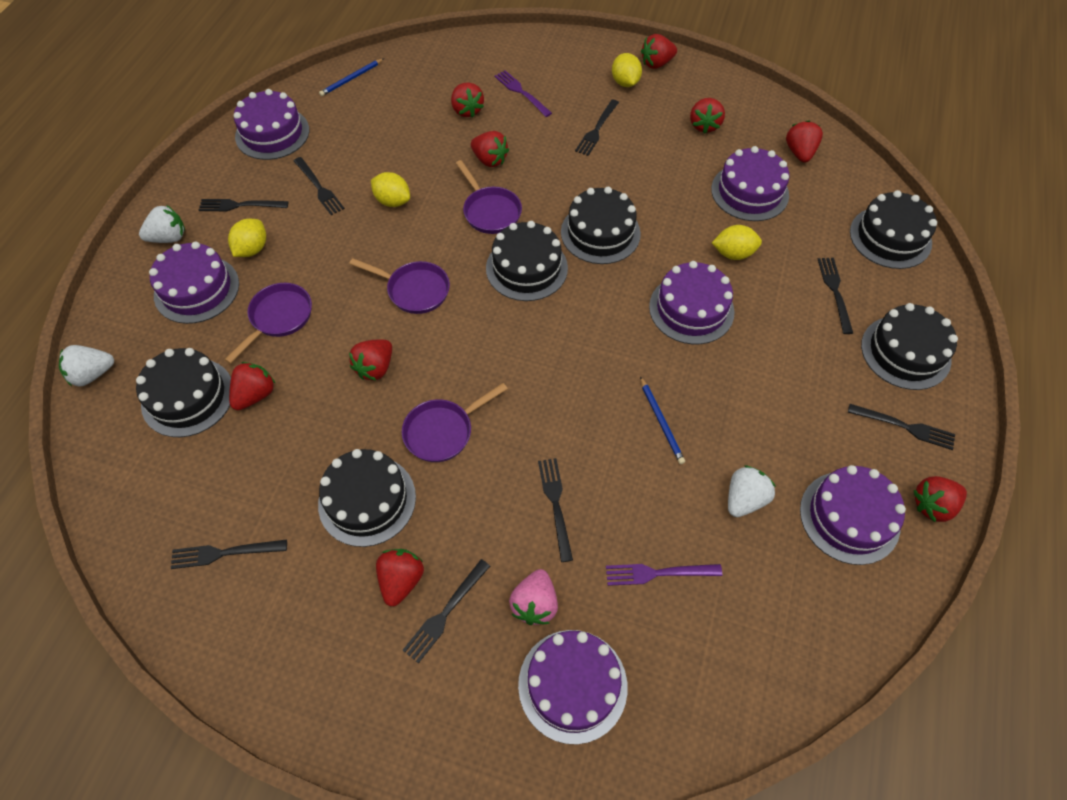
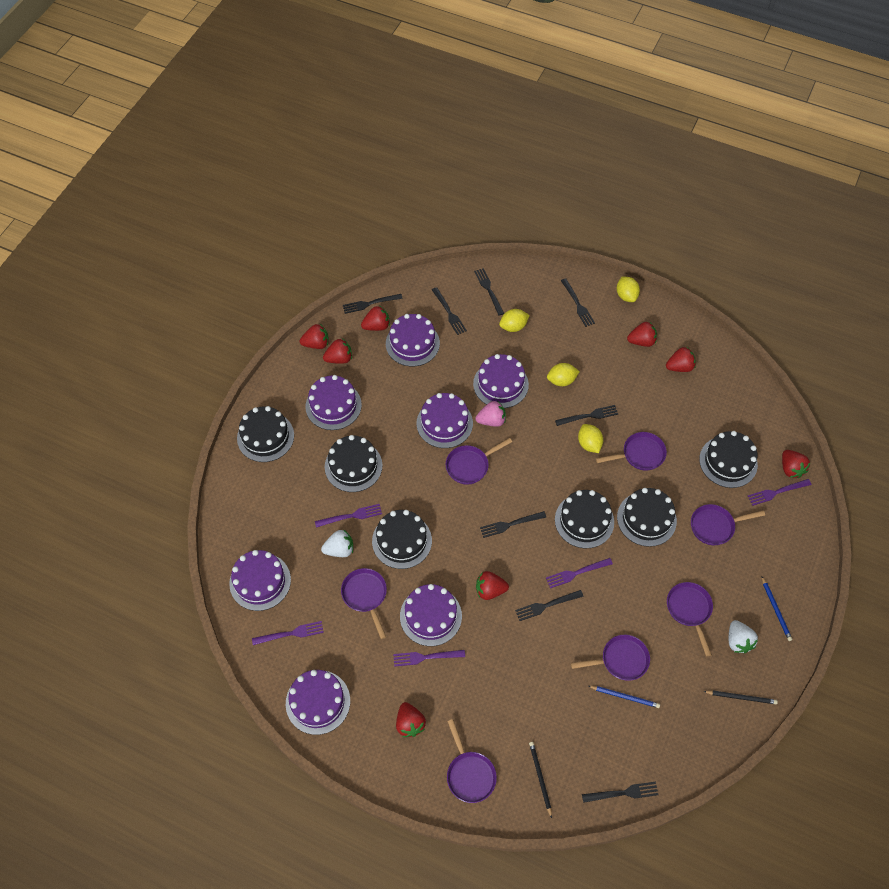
black pencil: none = 0 -> [529,742,552,818] [703,691,778,704] = 2
purple cake: [149,242,239,324] [234,89,309,160] [518,630,628,745] [649,261,735,344] [711,146,790,221] [800,465,906,565] = 6 -> [229,550,291,611] [286,670,350,735] [305,375,362,430] [386,314,440,366] [400,584,462,646] [416,393,473,448] [473,354,529,408] = 7
purple fork: [494,70,552,117] [606,564,722,586] = 2 -> [252,621,324,645] [315,504,382,528] [393,650,465,667] [546,558,613,588] [748,479,811,506] = 5
purple pan: [225,283,312,364] [349,258,450,314] [402,383,508,462] [456,160,522,234] = 4 -> [341,568,387,639] [446,438,512,485] [447,719,497,803] [571,635,650,681] [596,432,667,471] [667,582,713,656] [691,504,765,545] = 7
red strawberry: [229,362,276,410] [349,339,392,380] [376,549,424,606] [451,82,484,118] [471,131,509,167] [641,34,677,69] [690,98,725,134] [786,120,823,163] [913,476,967,522] = 9 -> [300,324,329,349] [323,338,352,364] [361,306,390,331] [396,702,426,737] [476,571,509,600] [627,322,657,347] [666,347,696,372] [782,450,810,478] = 8
white strawberry: [59,345,114,387] [139,205,185,243] [728,466,776,517] = 3 -> [321,529,353,557] [729,620,758,653] = 2

